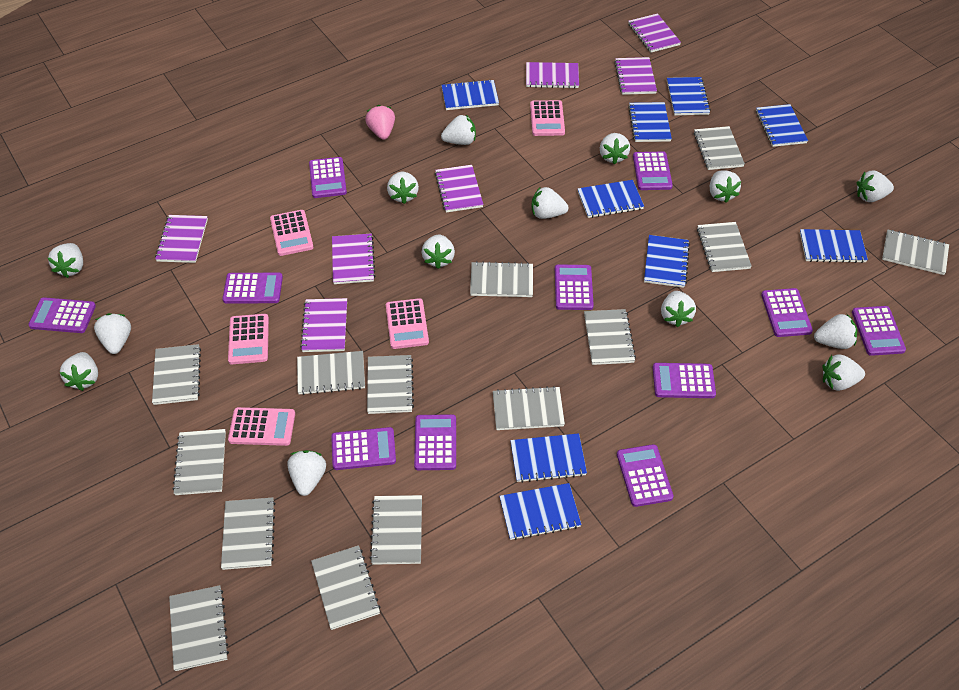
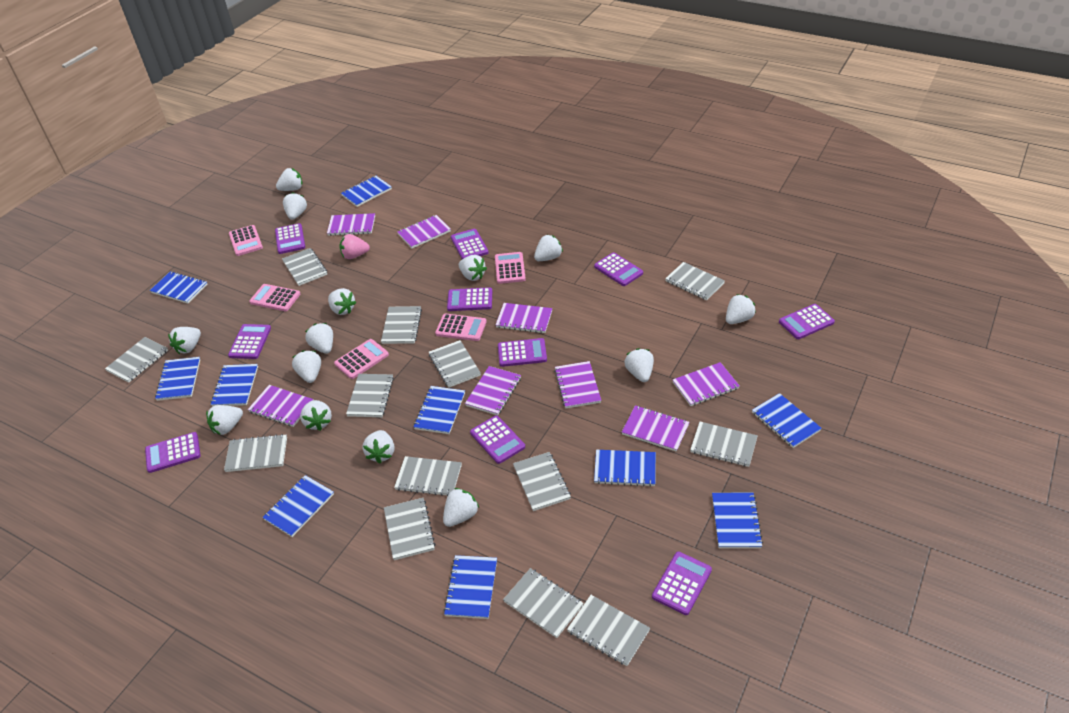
blue notebook: [442,79,499,110] [499,483,581,540] [510,433,587,483] [578,180,644,218] [628,102,672,142] [644,235,690,288] [667,77,711,115] [756,104,808,147] [800,229,868,263] = 9 -> [150,271,208,304] [155,357,200,401] [211,364,258,407] [262,475,334,537] [341,176,392,207] [414,386,465,434] [444,555,497,619] [594,450,656,487] [712,493,763,548] [752,393,822,448] = 10
grey notebook: [152,344,201,405] [169,585,229,671] [172,429,226,495] [221,498,276,570] [297,351,365,395] [311,545,380,630] [367,355,414,414] [370,495,422,565] [470,261,533,297] [493,386,565,430] [584,309,636,365] [694,126,745,170] [697,222,752,272] [882,230,949,275] = 14 -> [105,337,168,382] [224,434,287,472] [282,248,327,286] [346,374,394,417] [381,306,422,344] [384,498,435,560] [394,456,462,496] [429,340,481,388] [503,568,584,638] [513,452,571,511] [567,595,650,666] [665,262,725,300] [690,422,758,467] = 13
purple calculator: [28,297,96,333] [222,273,283,304] [309,157,347,198] [331,427,396,470] [414,414,456,470] [555,265,594,310] [617,444,674,507] [633,152,673,190] [653,363,716,398] [761,288,813,337] [852,306,906,356] = 11 -> [145,432,201,473] [228,324,271,359] [275,223,305,254] [447,287,492,311] [451,229,489,259] [470,415,525,464] [498,338,547,367] [594,252,643,286] [652,552,712,615] [779,304,835,339] = 10
purple notebook: [155,215,208,263] [300,298,347,352] [332,234,375,284] [435,165,484,212] [526,62,579,88] [615,57,657,95] [628,13,681,52] = 7 -> [248,385,314,427] [327,213,375,236] [397,215,451,248] [465,366,521,415] [496,303,553,333] [554,361,601,408] [622,405,689,452] [673,362,740,406] = 8

